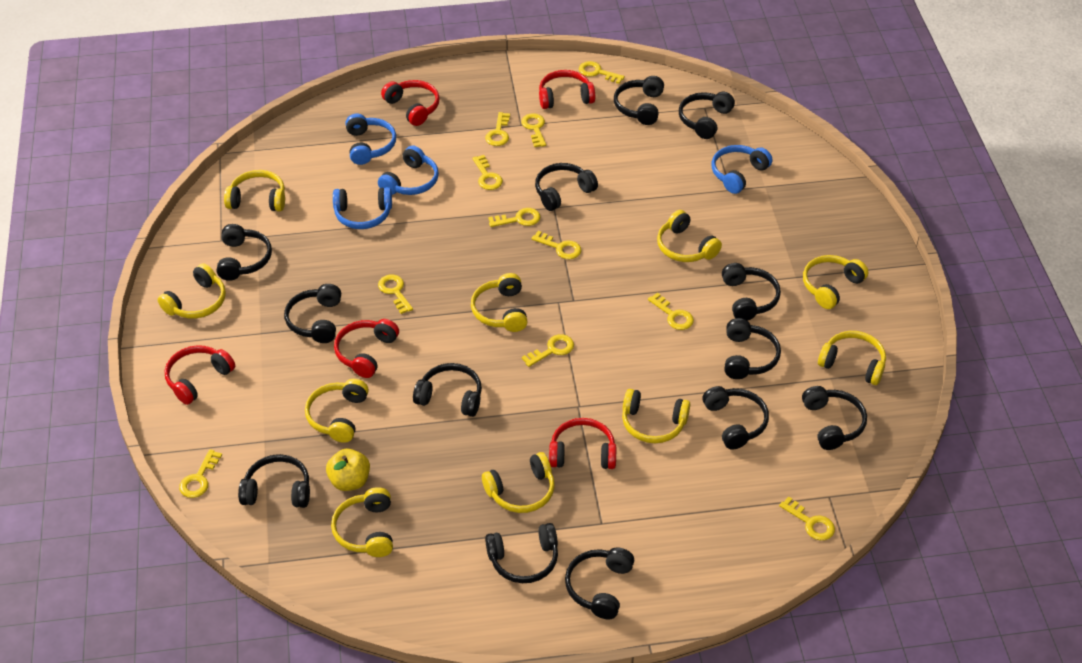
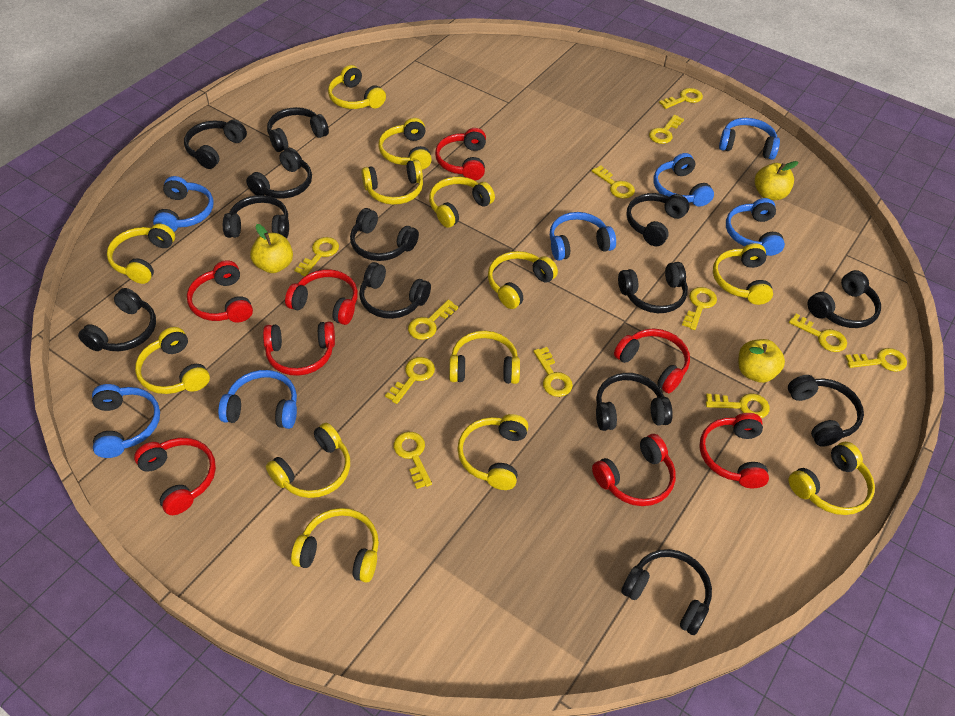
blue headphones: [333,187,392,229] [345,114,396,165] [378,145,439,195] [712,145,773,194] = 4 -> [92,384,160,458] [153,176,214,232] [218,370,297,429] [550,212,616,261] [653,153,714,207] [719,118,780,160] [726,198,785,256] = 7
red headphones: [165,345,235,405] [334,319,399,378] [381,80,439,126] [539,70,595,109] [549,418,616,469] = 5 -> [134,438,216,515] [187,260,253,322] [263,321,335,376] [285,269,358,325] [435,128,486,180] [592,434,676,506] [614,329,690,393] [699,413,769,488] = 8
yellow apple: [326,449,370,491] = 1 -> [250,224,293,273] [738,339,785,383] [755,161,798,200] = 3
yellow headphones: [158,263,226,319] [224,170,285,212] [305,379,369,443] [331,487,393,557] [471,273,528,332] [482,452,555,513] [622,389,690,443] [657,210,722,262] [803,255,868,309] [818,331,886,385] = 10 -> [107,223,175,284] [135,327,210,394] [266,423,350,498] [291,508,379,583] [328,65,386,109] [361,160,423,205] [378,118,432,170] [429,177,495,228] [449,331,520,384] [457,414,528,490] [488,251,558,309] [713,243,773,305] [789,442,875,515] = 13
yellow key: [179,449,222,498] [378,275,413,314] [473,155,503,190] [485,112,510,146] [488,208,540,227] [521,113,546,147] [522,334,574,367] [531,231,581,259] [579,61,625,84] [648,292,694,330] [779,496,835,540] = 11 -> [294,237,339,276] [385,357,435,404] [393,432,432,489] [408,300,458,340] [533,347,573,397] [592,165,635,199] [649,115,684,144] [659,88,703,109] [682,287,717,330] [706,393,770,418] [789,314,847,352] [845,348,907,372] = 12

